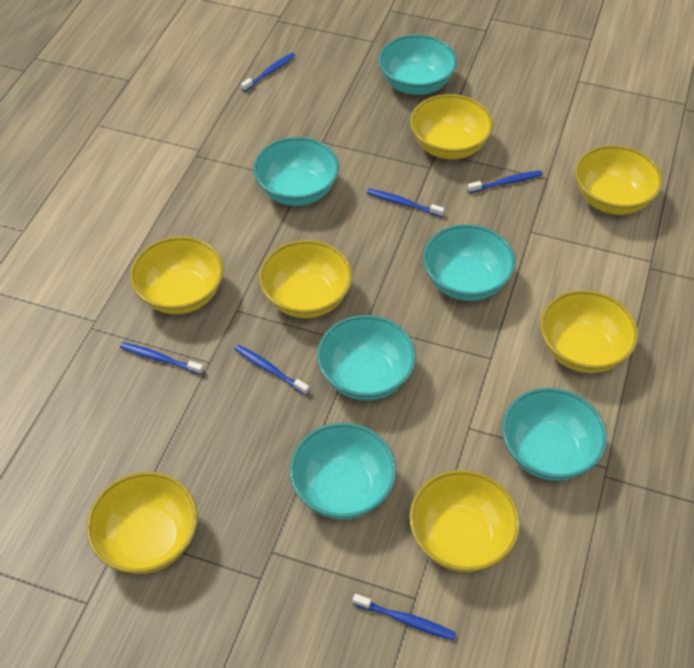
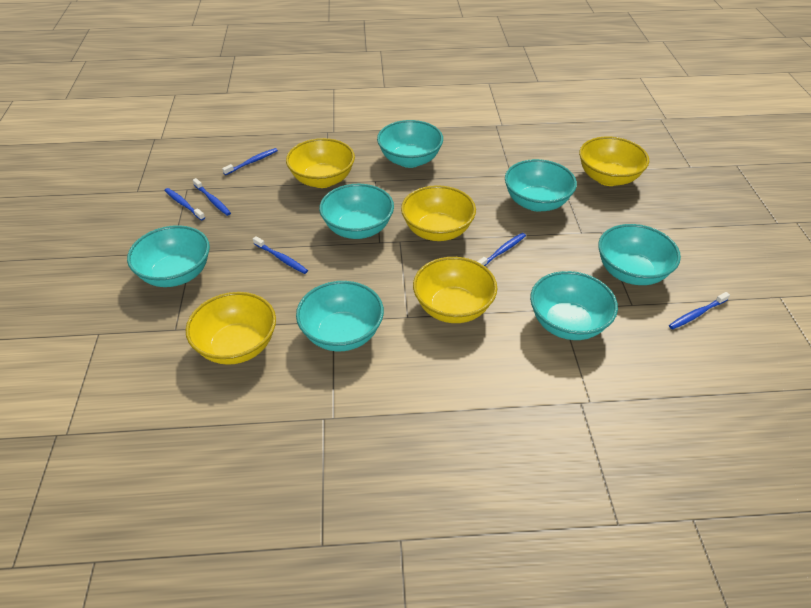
turquoise bowl: [253,137,339,206] [289,423,397,520] [317,315,416,400] [378,34,457,95] [423,224,515,301] [502,388,607,481] = 6 -> [127,225,210,287] [296,281,384,351] [319,184,394,239] [377,120,443,168] [505,159,577,212] [530,271,618,340] [598,224,681,285] = 7
yellow bowl: [86,472,198,574] [130,236,224,314] [259,240,352,318] [409,470,520,572] [410,94,493,159] [540,290,638,373] [575,145,663,215] = 7 -> [186,292,276,365] [286,138,355,188] [401,185,476,241] [413,257,497,323] [579,137,649,186] = 5

